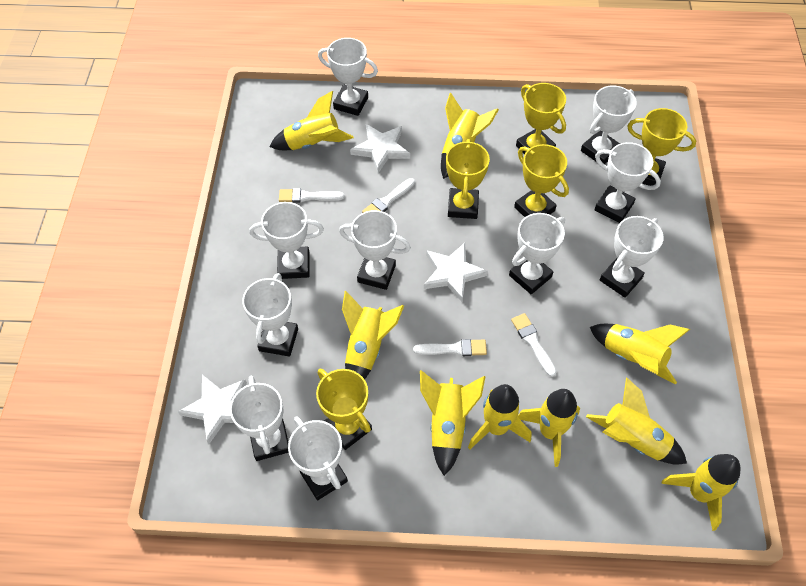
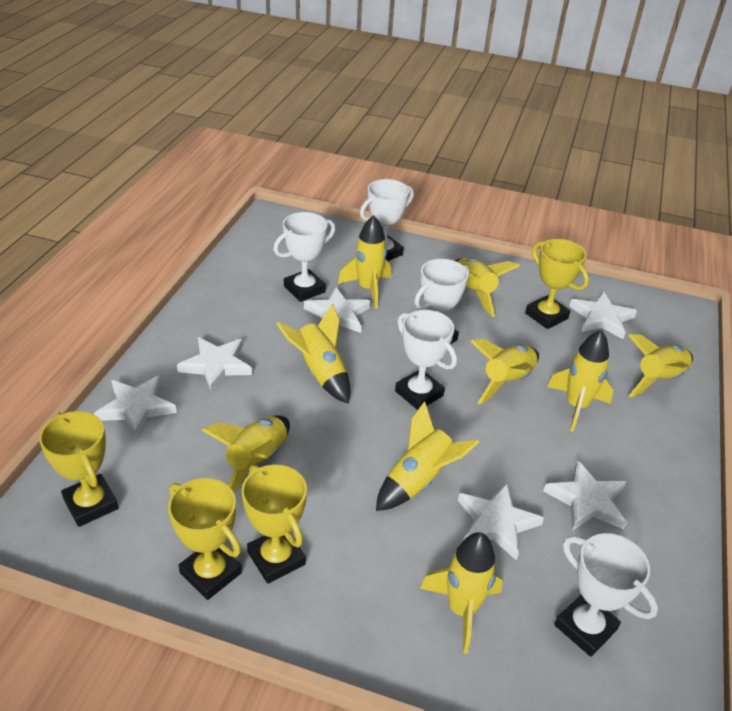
white brush: [279,188,344,203] [362,178,415,213] [413,339,487,356] [511,313,556,377] = 4 -> none = 0
white star: [178,375,247,444] [350,124,410,173] [424,243,488,302] = 3 -> [94,375,177,437] [177,337,252,392] [304,287,371,333] [458,483,544,561] [543,460,627,531] [569,292,637,339] = 6
white trophy: [230,376,289,461] [242,273,298,357] [249,202,324,279] [288,417,348,500] [318,38,378,116] [339,210,411,290] [509,213,565,294] [581,85,637,164] [594,142,661,223] [600,216,663,298] = 10 -> [273,212,335,302] [360,179,414,261] [395,310,457,410] [414,259,470,344] [554,533,658,657] = 5
yellow trophy: [316,369,372,450] [446,139,490,219] [514,144,569,217] [516,83,566,154] [627,108,696,186] = 5 -> [39,411,118,527] [168,478,242,600] [241,465,307,584] [525,239,589,329] = 4

